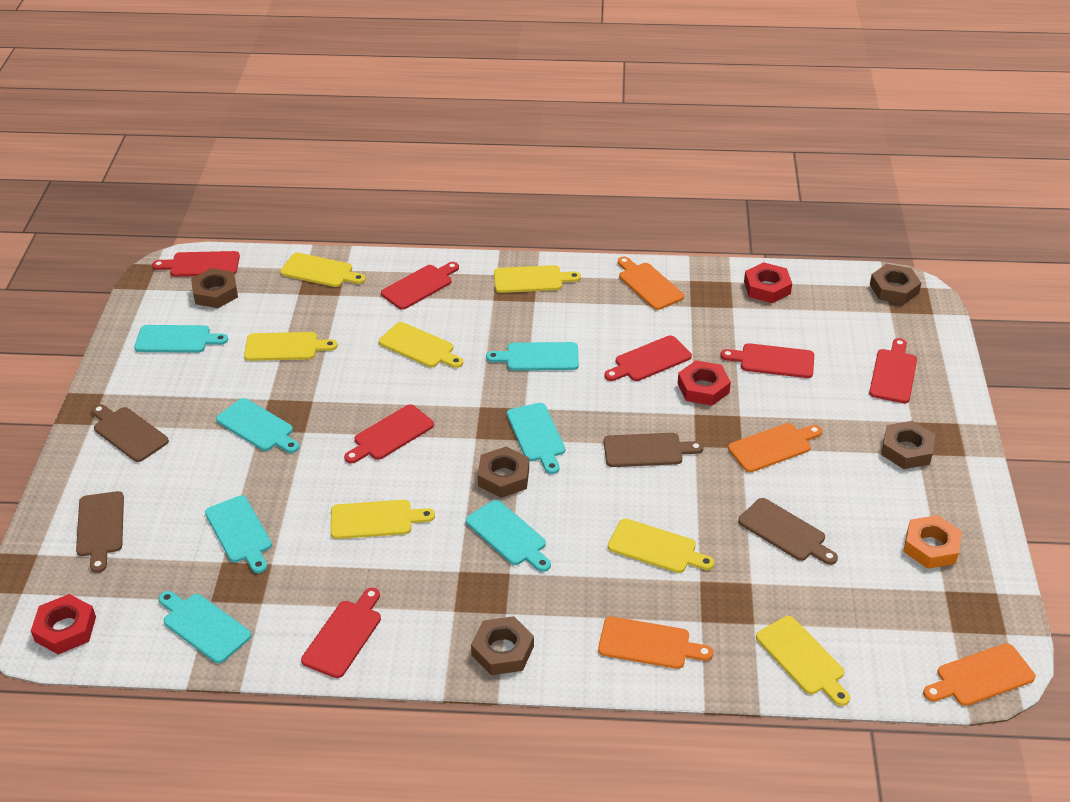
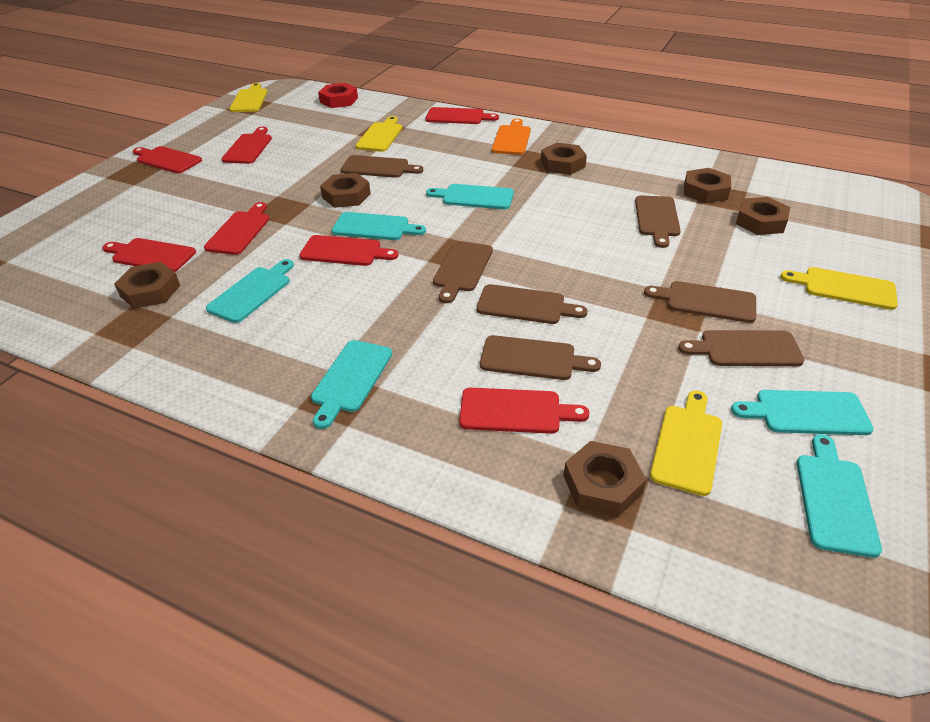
brown cutting board: [76,491,124,573] [92,404,169,462] [604,433,704,467] [738,498,838,565] = 4 -> [341,155,423,178] [433,241,493,303] [477,284,587,324] [480,335,601,380] [635,196,681,248] [644,281,756,323] [678,330,804,366] = 7
brown nut: [191,268,238,308] [471,616,534,675] [478,446,529,498] [870,264,921,304] [881,421,935,469] = 5 -> [114,262,180,309] [320,173,371,208] [541,143,587,175] [564,441,646,517] [684,168,731,204] [736,197,790,235] = 6
orange cutting board: [598,617,713,669] [618,257,684,310] [728,423,822,472] [923,643,1035,706] = 4 -> [492,118,531,155] = 1
orange nut: [903,515,962,569] = 1 -> none = 0
red nut: [31,594,96,654] [678,360,731,406] [744,262,792,303] = 3 -> [318,83,358,108] = 1
turquoise cutting board: [134,325,228,353] [159,591,251,663] [205,495,272,573] [216,398,299,453] [466,500,551,572] [486,342,579,371] [507,403,565,474] = 7 -> [206,259,294,323] [311,340,392,429] [332,212,426,240] [426,184,514,209] [731,390,873,435] [797,434,882,558] = 6
yellow cutting board: [244,332,338,361] [280,253,366,287] [331,500,435,539] [379,322,463,368] [494,265,581,293] [608,519,715,573] [756,616,850,706] = 7 -> [229,83,268,112] [355,116,402,152] [650,390,722,496] [780,267,898,310] = 4

